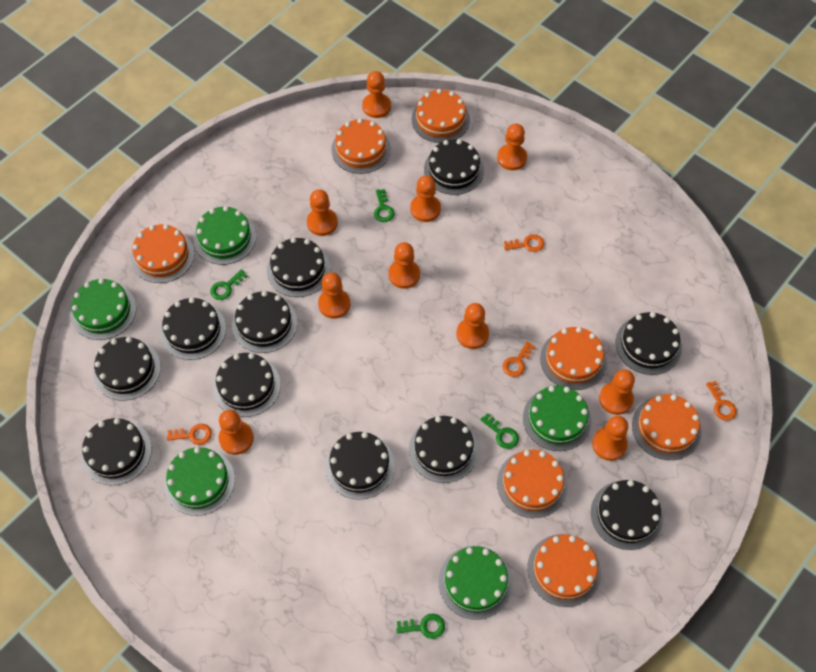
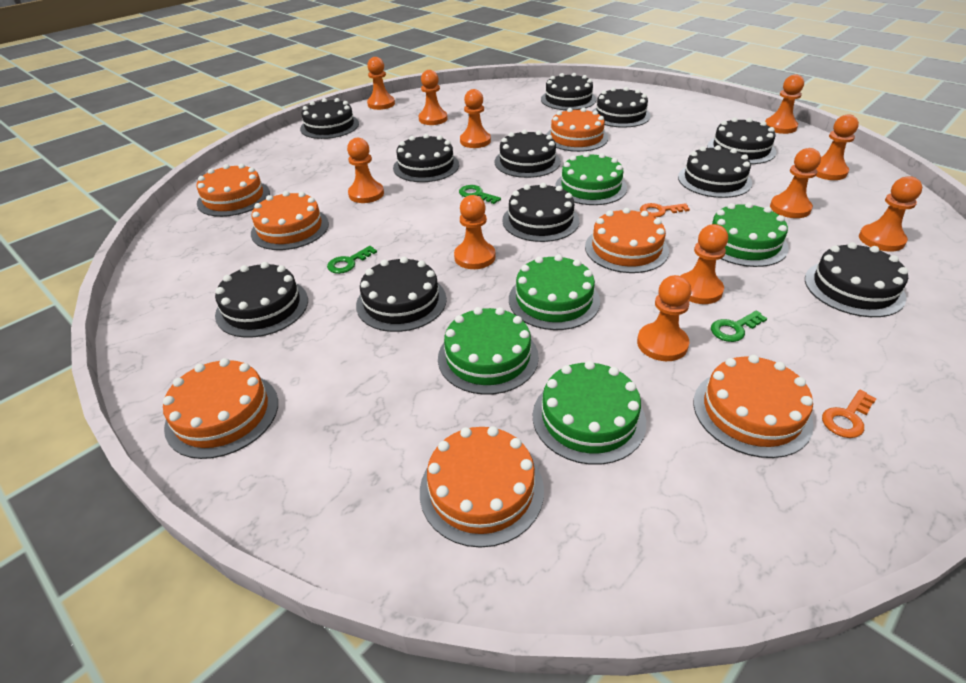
green key: [210,269,247,300] [374,189,394,222] [396,613,445,639] [480,413,519,449] = 4 -> [327,246,377,274] [459,185,501,204] [711,311,767,342] = 3
orange key: [167,424,212,445] [503,341,535,377] [504,234,544,252] [706,381,737,421] = 4 -> [640,203,690,217] [822,390,877,438] = 2
orange pawn: [218,410,254,455] [307,189,338,236] [318,272,350,319] [362,71,391,118] [388,242,420,289] [410,175,441,222] [456,303,489,349] [497,124,527,170] [592,416,628,461] [599,369,635,415] = 10 -> [347,138,384,203] [367,57,395,110] [419,70,448,125] [454,195,495,269] [460,89,491,148] [637,275,692,361] [681,224,728,304] [765,74,804,134] [770,148,821,218] [816,114,859,180] [859,176,922,252] = 11

